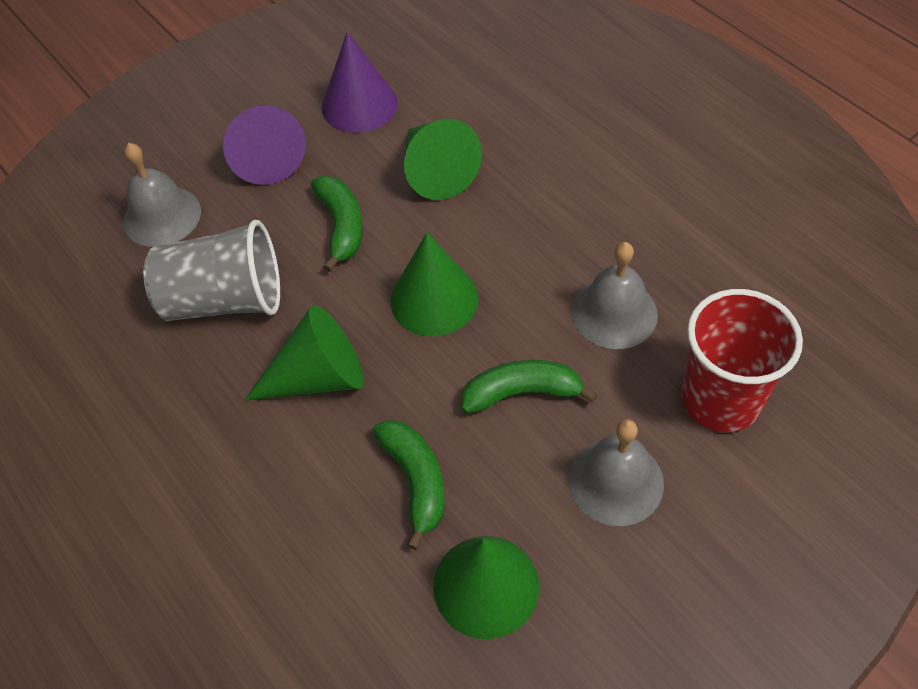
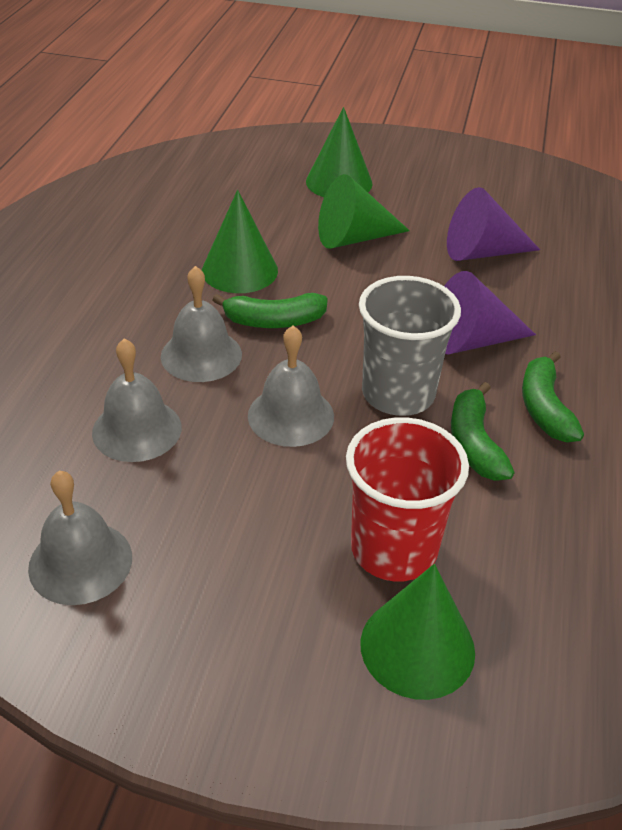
grey bell: [123,143,201,247] [568,419,664,526] [572,242,658,349] = 3 -> [28,471,132,605] [92,339,182,462] [161,266,242,382] [248,326,334,447] = 4

